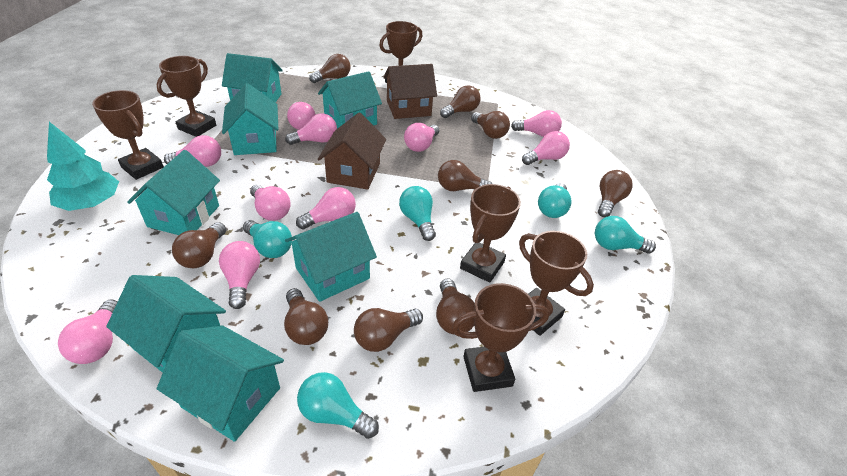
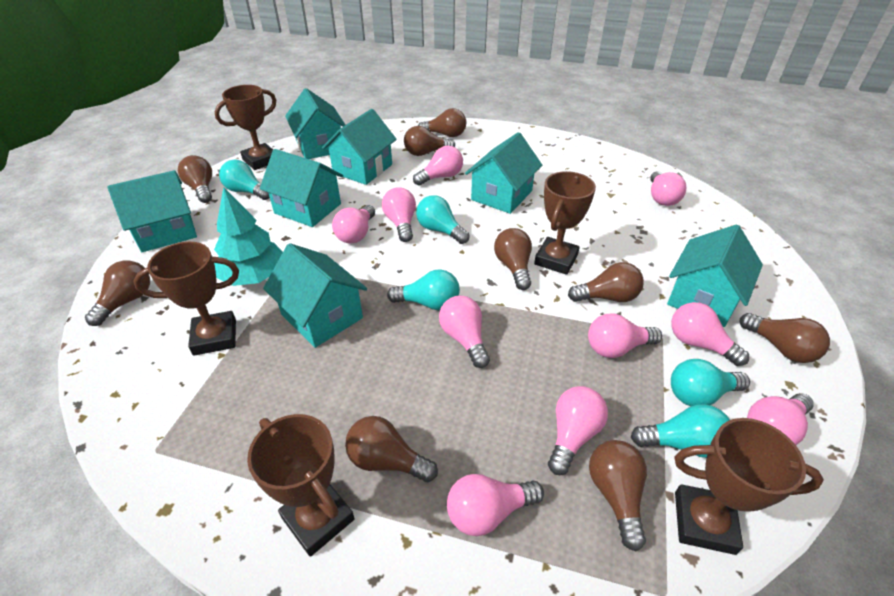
brown house: [318,113,386,190] [383,64,437,119] = 2 -> none = 0
brown trophy: [92,90,164,180] [156,56,216,137] [379,21,422,83] [452,283,549,392] [460,184,521,283] [519,231,594,336] = 6 -> [133,242,239,356] [215,85,276,170] [247,414,355,557] [534,171,596,275] [674,418,824,555] = 5

